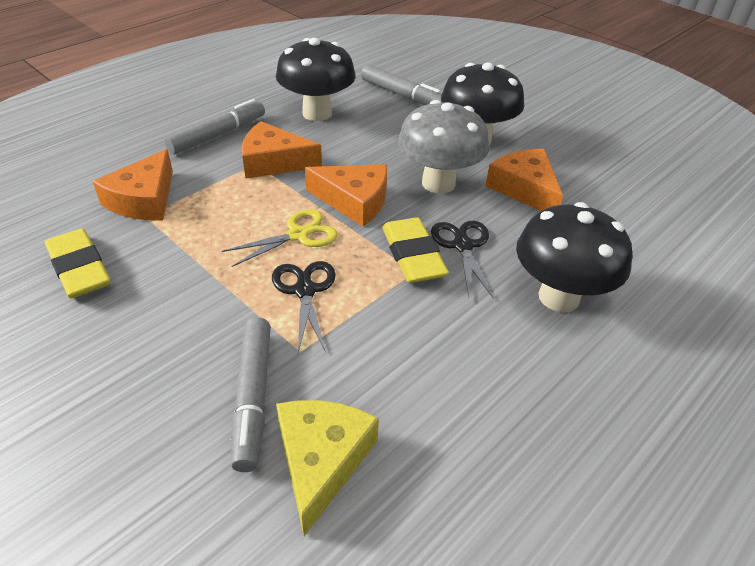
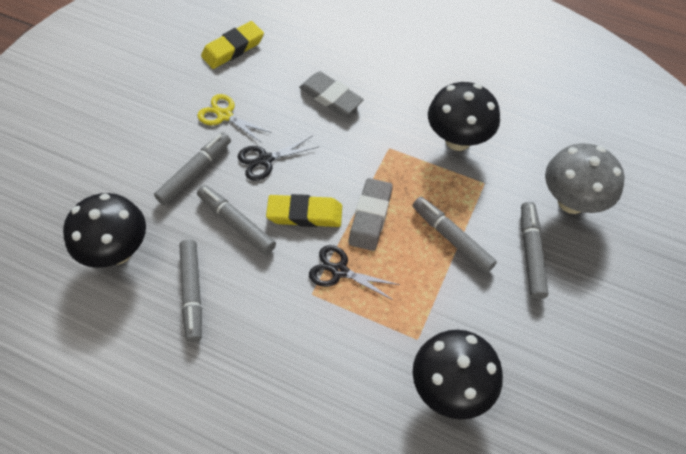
grey eraser: none = 0 -> [299,71,364,116] [349,178,393,251] = 2
grey marker: [165,99,265,154] [231,317,271,472] [361,65,442,105] = 3 -> [154,132,231,205] [179,240,202,342] [197,185,276,255] [413,197,497,273] [521,202,548,299] = 5
orange cheese: [93,149,173,220] [241,121,322,179] [305,164,387,226] [485,149,563,211] = 4 -> none = 0
yellow cheese: [276,400,379,536] = 1 -> none = 0

